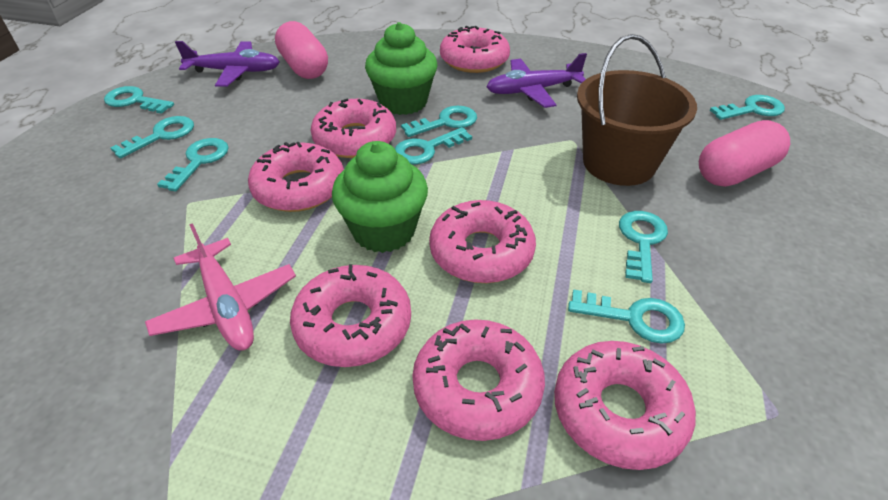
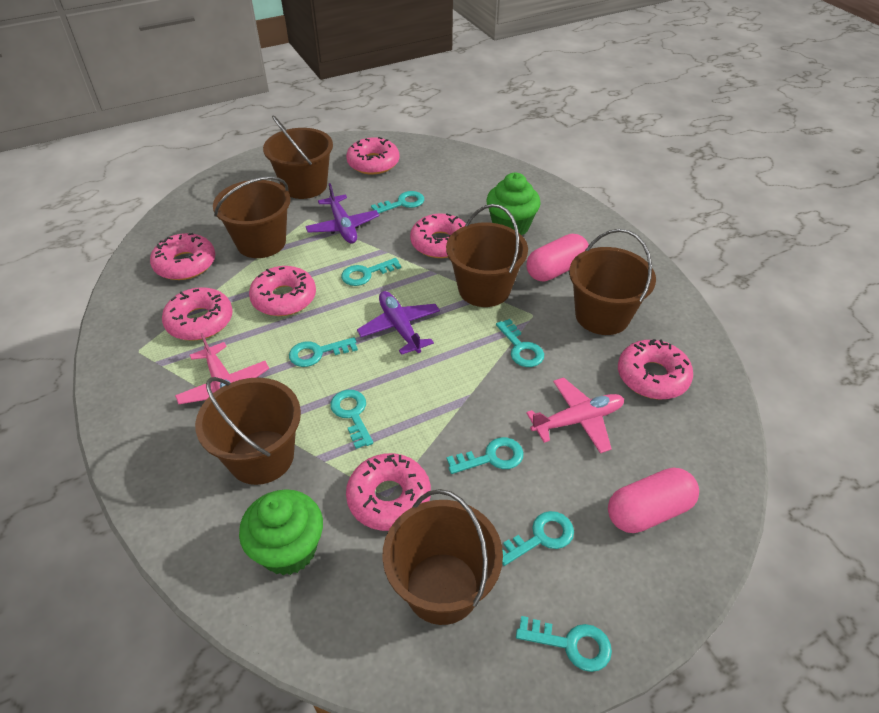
brown bucket: [577,34,697,186] = 1 -> [195,377,301,485] [213,176,290,258] [263,115,333,199] [382,489,503,625] [446,204,528,307] [569,229,656,335] = 6
pink plane: [145,223,296,350] = 1 -> [175,333,269,404] [526,377,624,453] = 2

